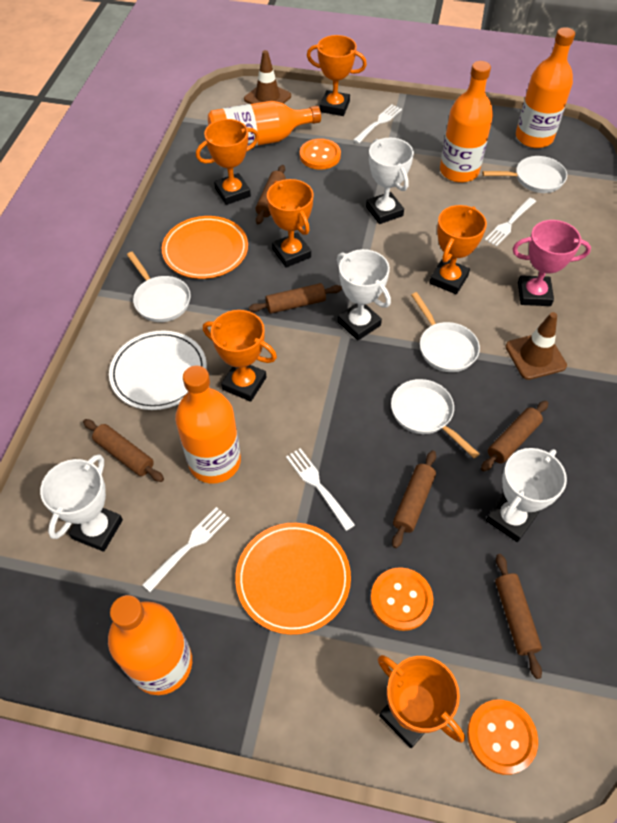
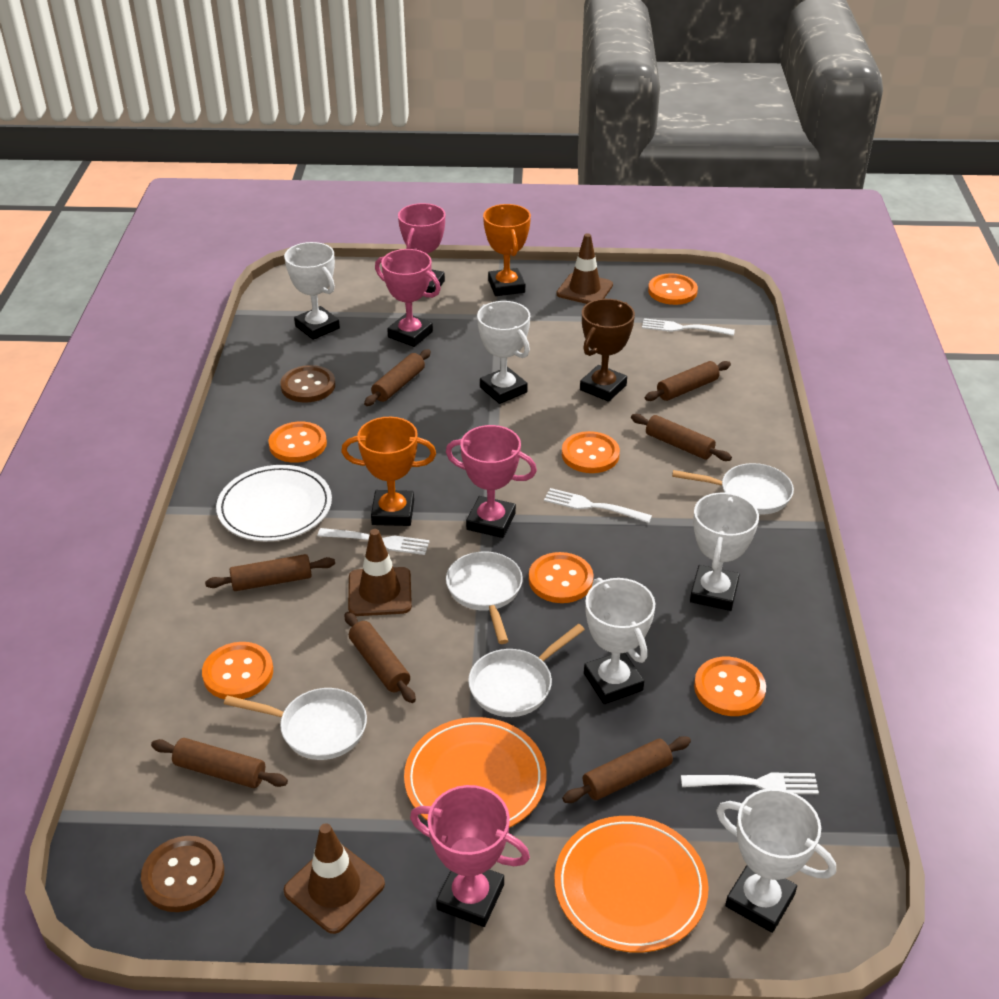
brown button: none = 0 -> [141,836,224,912] [280,365,335,403] = 2
brown rolling pin: [83,419,164,482] [249,283,342,314] [256,165,286,224] [392,451,436,548] [481,401,548,471] [495,554,542,679] = 6 -> [151,738,288,788] [205,554,335,591] [344,612,416,703] [364,349,431,406] [562,736,691,803] [631,414,732,461] [645,361,731,401] = 7
brown traffic cone: [244,50,291,104] [505,312,567,380] = 2 -> [284,823,385,934] [348,529,412,616] [556,233,613,304] = 3
brown trophy: none = 0 -> [580,299,635,402] = 1
orange bottle: [108,595,192,695] [175,365,241,484] [208,101,321,146] [440,61,493,183] [516,27,575,148] = 5 -> none = 0
orange button: [300,138,341,170] [370,567,434,631] [467,700,538,775] = 3 -> [202,642,273,699] [268,421,327,463] [529,552,594,603] [562,431,620,473] [648,273,698,305] [694,657,766,716] = 6
orange trophy: [196,119,259,205] [203,310,277,402] [267,179,314,268] [307,35,367,116] [378,655,465,748] [429,205,487,294] = 6 -> [341,417,436,526] [483,204,531,296] = 2
pink trophy: [512,220,591,306] = 1 -> [375,249,441,347] [398,203,445,293] [410,785,530,927] [446,425,537,538] = 4
white trophy: [40,454,123,552] [337,249,391,341] [366,138,414,224] [486,448,567,542] = 4 -> [284,242,340,340] [477,301,530,404] [584,578,655,704] [690,492,759,611] [716,788,836,933] = 5

